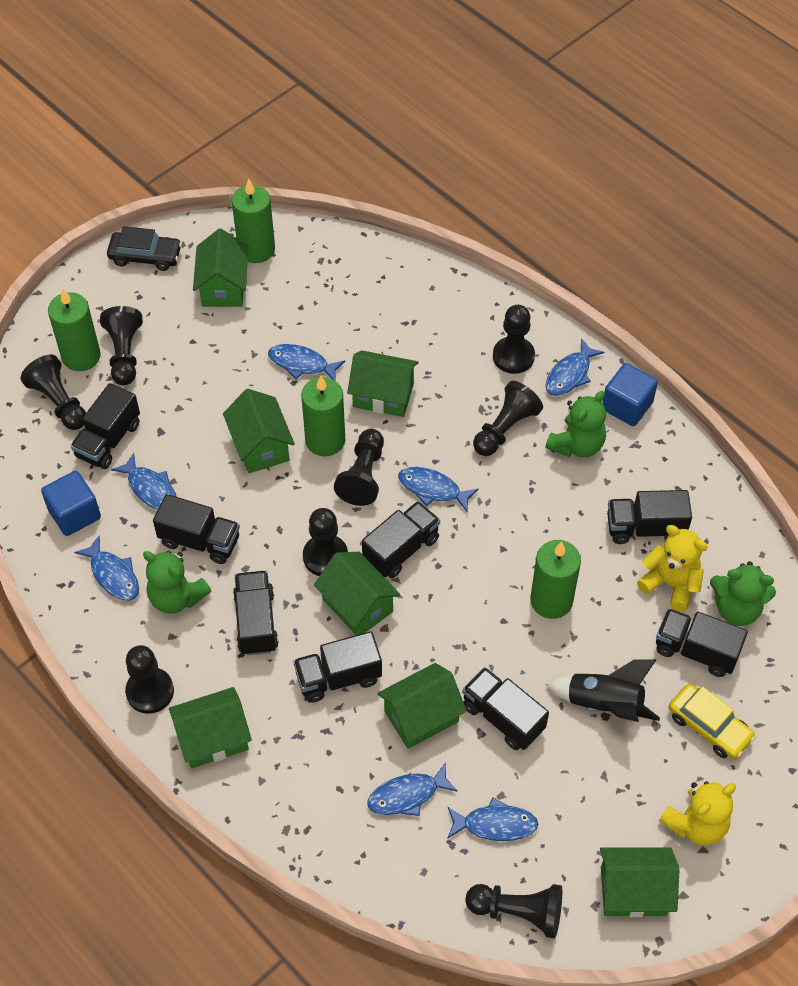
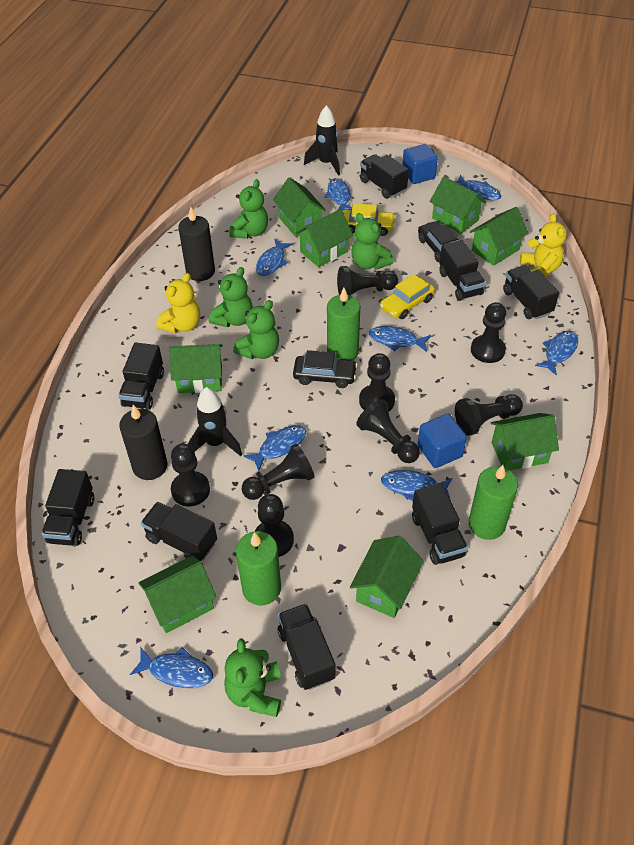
black candle: none = 0 -> [119,405,168,480] [178,207,215,281] = 2
black car: [107,226,182,271] = 1 -> [293,350,357,388] [418,221,458,262] = 2
black rocket: [545,659,660,722] = 1 -> [188,387,242,456] [304,105,340,176] = 2
blue fish: [74,536,139,601] [111,453,177,510] [268,344,345,380] [367,762,458,816] [398,467,479,513] [447,798,538,841] [545,338,605,396] = 7 -> [130,647,213,688] [243,425,306,472] [256,239,293,276] [325,178,352,211] [369,326,431,352] [381,470,452,501] [455,175,501,201] [535,330,578,375] = 8
green candle: [48,288,101,371] [232,179,275,263] [301,376,345,456] [530,540,581,619] = 4 -> [236,531,281,605] [327,288,360,360] [469,465,518,540] = 3
green house: [169,687,252,768] [193,229,249,307] [223,389,295,473] [314,552,400,635] [347,350,419,417] [378,663,467,749] [600,847,679,917] = 7 -> [139,556,217,633] [169,344,223,393] [273,177,326,237] [295,209,353,267] [350,536,424,618] [430,176,486,234] [470,207,528,266] [491,413,559,470] = 8
green teddy bear: [143,551,211,614] [545,391,606,458] [710,561,776,626] = 3 -> [209,267,253,327] [224,638,281,717] [229,179,268,239] [233,300,279,359] [351,213,394,270] = 5
yellow car: [668,684,755,759] = 1 -> [343,203,396,236] [380,274,435,319] = 2

